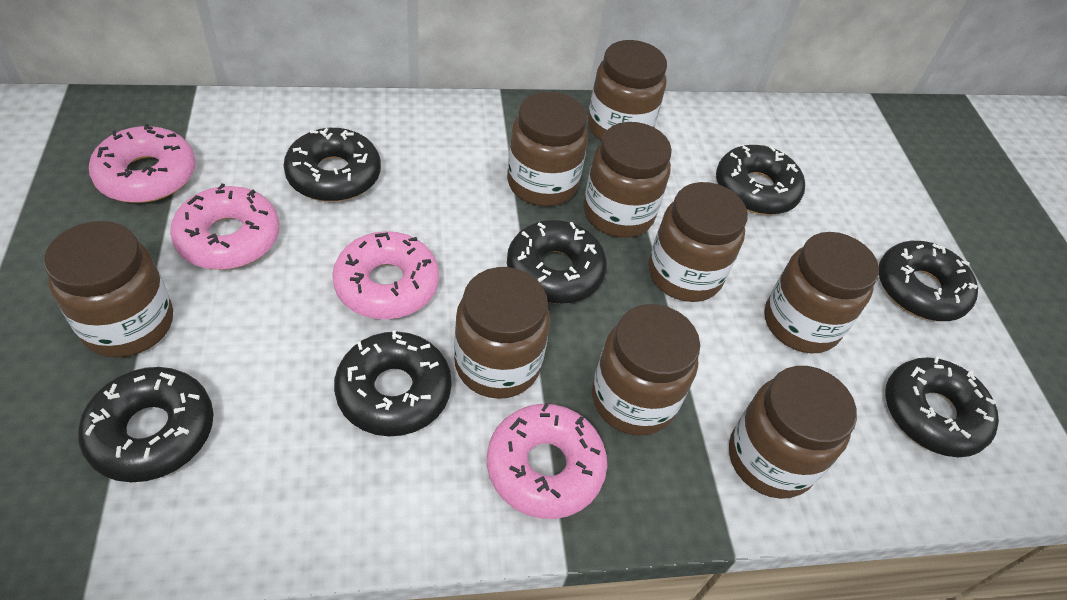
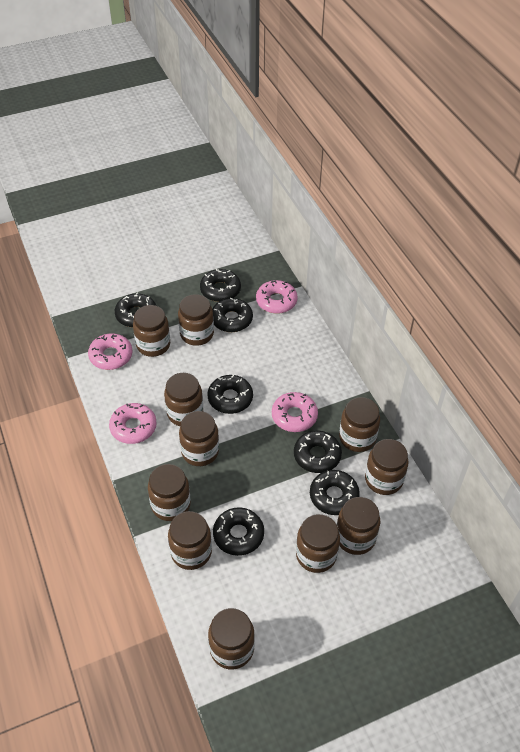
brown jar: [44,221,173,358] [454,267,550,399] [507,92,588,206] [583,122,672,238] [588,40,667,141] [592,304,700,436] [649,182,748,302] [729,366,857,499] [764,232,879,353] = 9 -> [133,305,170,357] [148,464,191,521] [164,373,203,426] [168,511,212,570] [178,294,214,346] [179,411,219,466] [208,608,255,669] [296,514,340,573] [337,497,380,555] [339,397,380,452] [365,439,409,495] = 11

